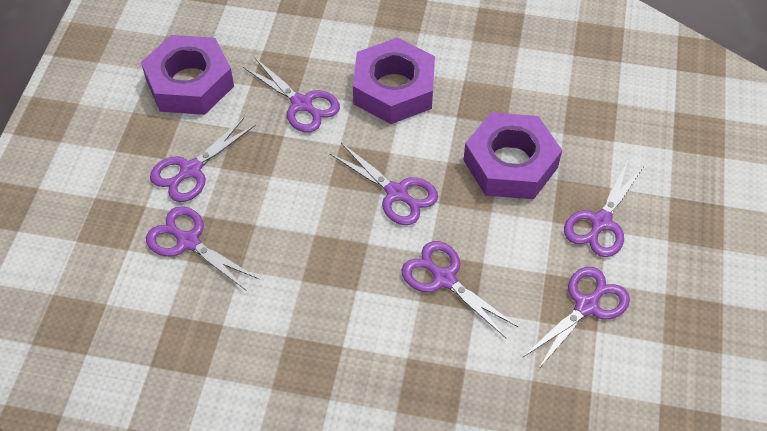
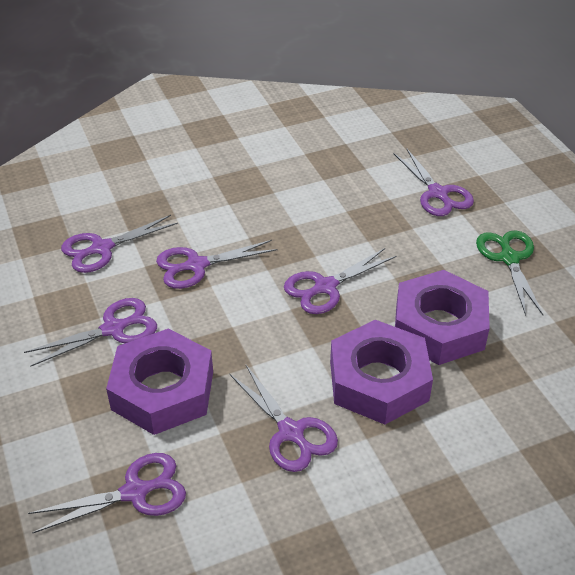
green scissors: none = 0 -> [476,230,543,316] = 1

